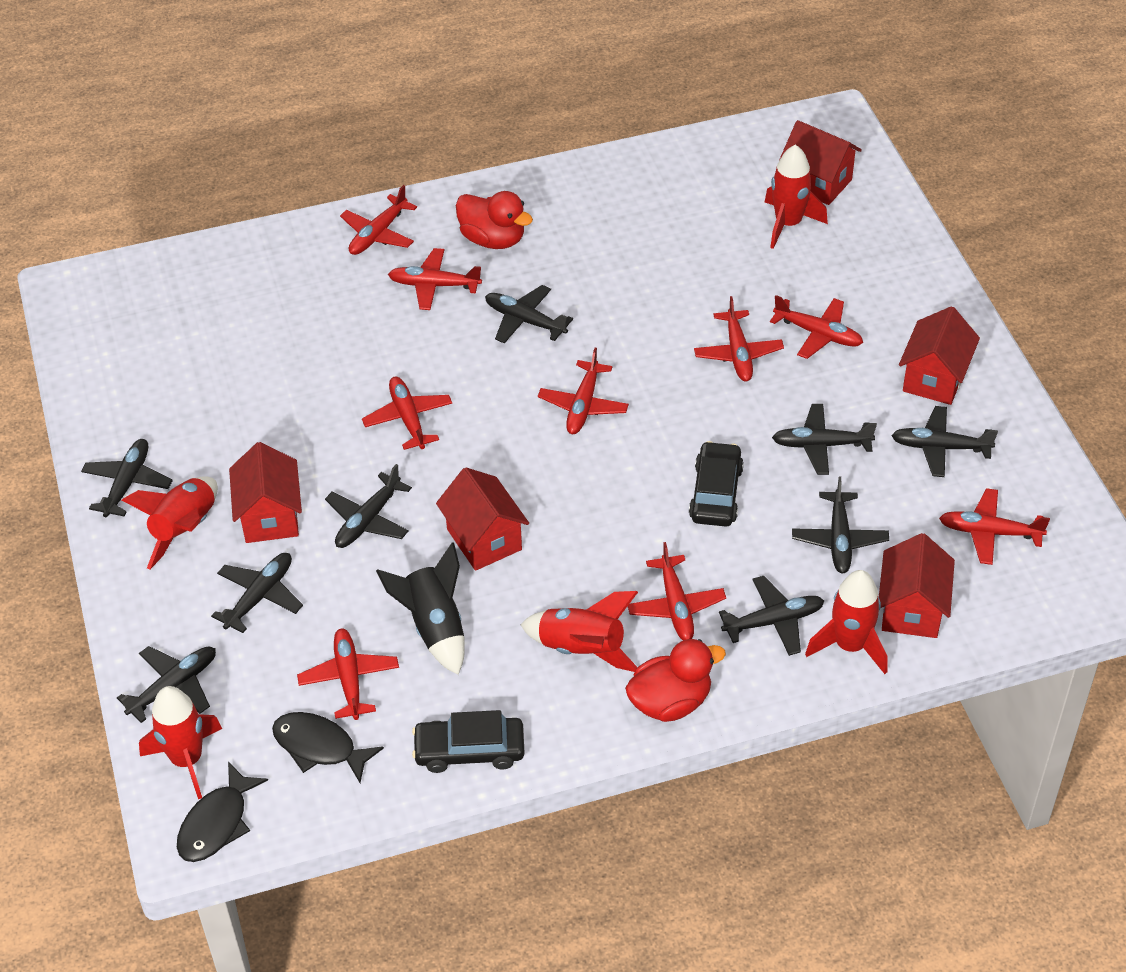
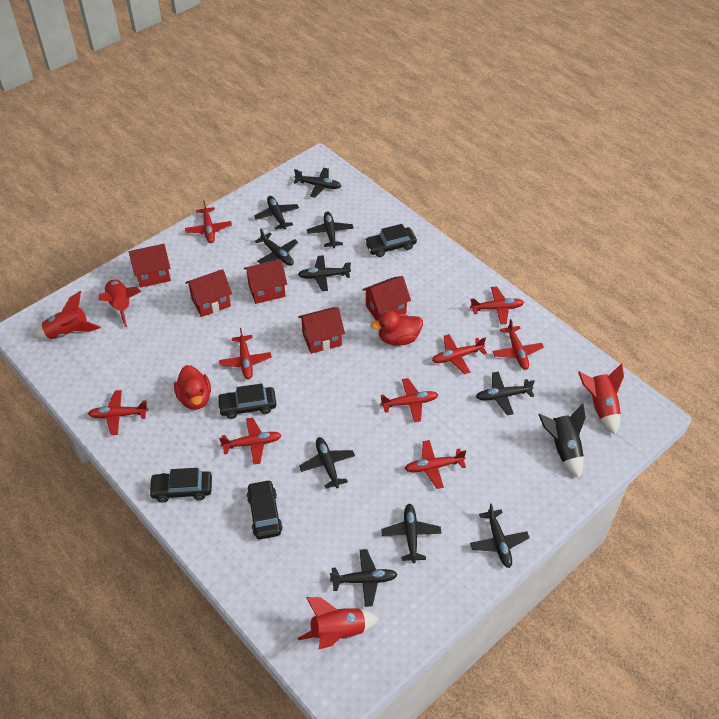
black car: [412,710,525,773] [689,441,744,527] = 2 -> [149,468,212,502] [217,384,277,419] [247,480,283,539] [365,224,417,257] = 4
black fish: [177,762,268,862] [272,712,384,783] = 2 -> none = 0
black plane: [81,439,173,517] [117,646,216,723] [211,553,303,633] [325,464,412,548] [485,285,573,344] [719,576,824,656] [772,404,877,475] [792,477,889,573] [891,406,998,477] = 9 -> [254,196,299,230] [255,229,298,266] [294,168,341,198] [298,255,351,291] [299,437,355,489] [307,212,354,248] [330,549,398,607] [381,504,441,563] [470,503,529,568] [476,372,535,415] = 10
red rocket: [122,476,218,570] [139,686,222,799] [520,591,638,672] [764,144,828,249] [805,570,887,674] = 5 -> [33,291,101,340] [99,279,141,327] [298,597,379,649] [578,363,624,435] = 4

